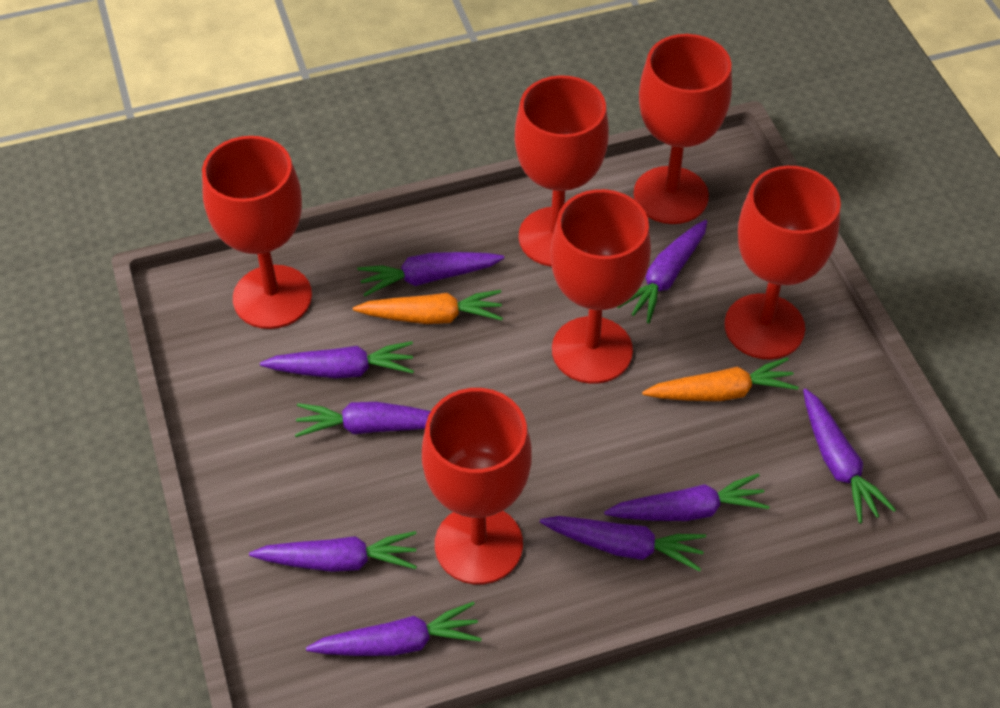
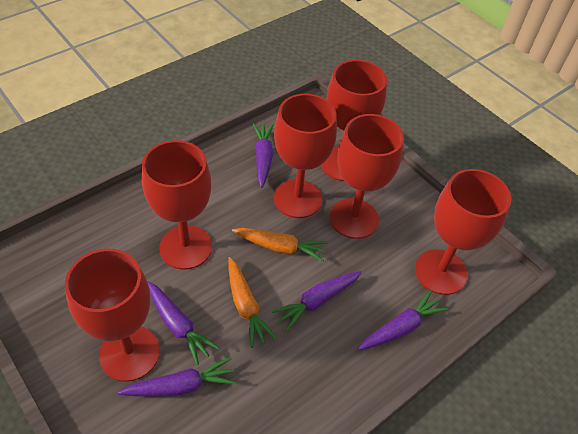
purple carrot: [249,531,417,572] [260,341,414,378] [295,402,431,437] [306,602,481,656] [357,252,504,296] [540,516,706,572] [604,473,769,521] [617,220,707,323] [803,388,896,523] = 9 -> [118,357,236,397] [147,281,220,365] [253,123,274,188] [272,271,362,332] [358,290,448,350] = 5

